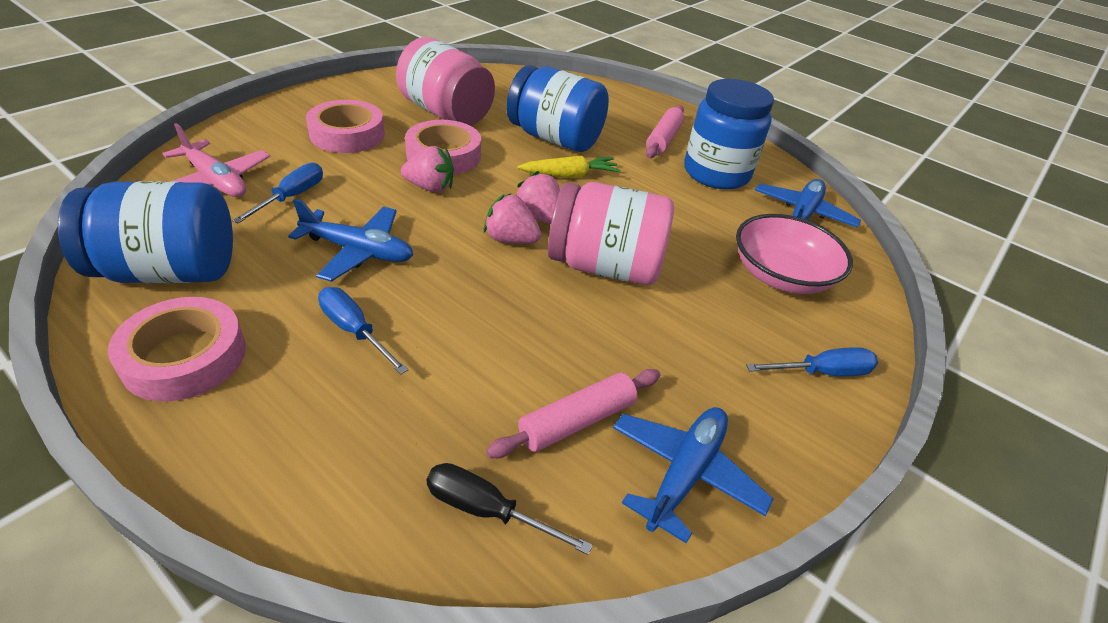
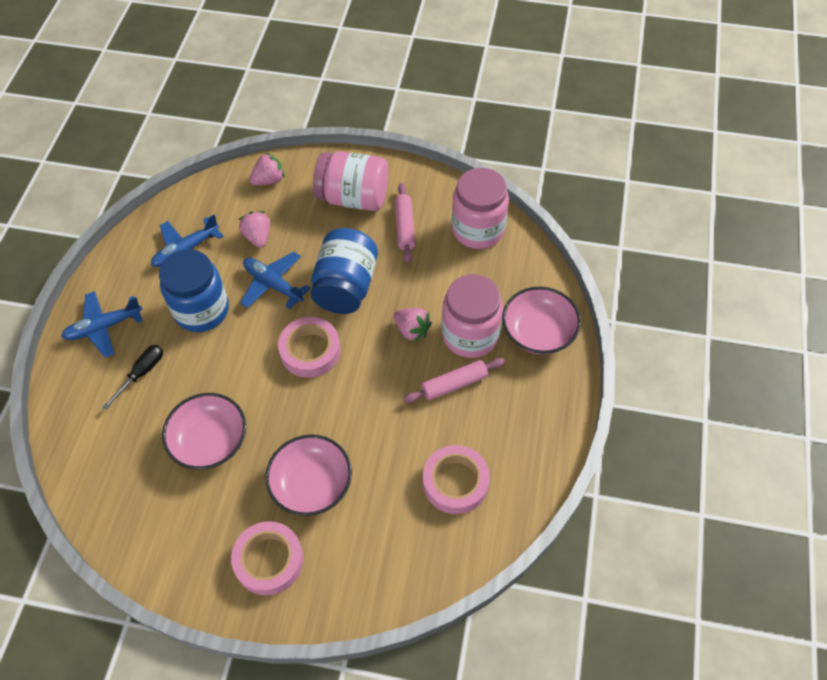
blue jar: [58,181,233,283] [506,65,609,152] [684,79,774,190] = 3 -> [159,249,229,332] [311,228,378,314] = 2
blue screwdriver: [232,163,323,224] [318,287,408,374] [746,347,878,376] = 3 -> none = 0
pink bowl: [736,214,853,294] = 1 -> [162,393,246,470] [265,434,352,516] [502,287,581,354] = 3
pink jar: [396,37,495,125] [548,182,674,285] = 2 -> [313,151,389,211] [442,274,503,358] [452,168,509,249] = 3
pink plane: [162,123,270,197] = 1 -> none = 0
yellow carrot: [517,156,621,178] = 1 -> none = 0

